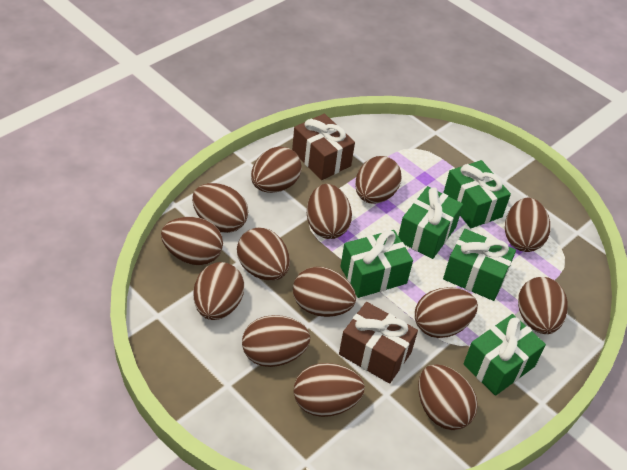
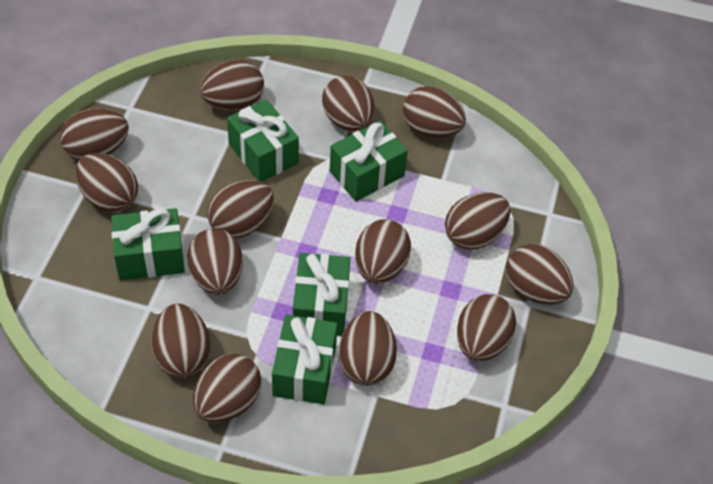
brown gift: [292,114,355,180] [339,302,418,384] = 2 -> none = 0

